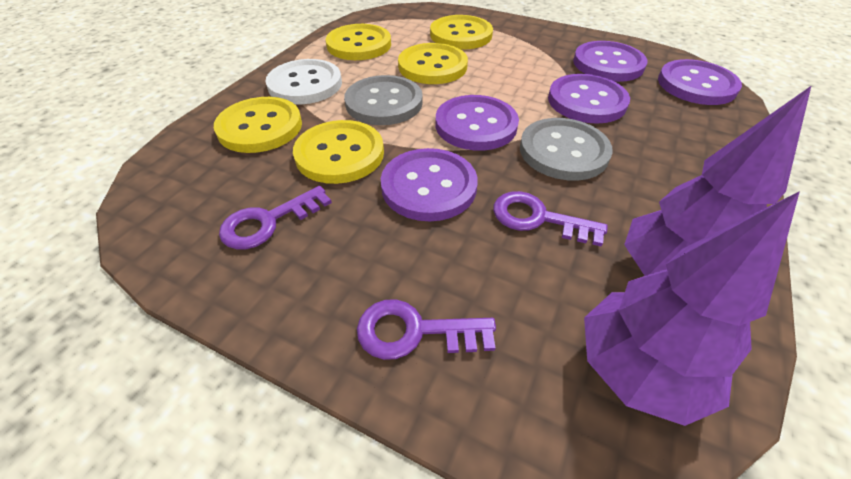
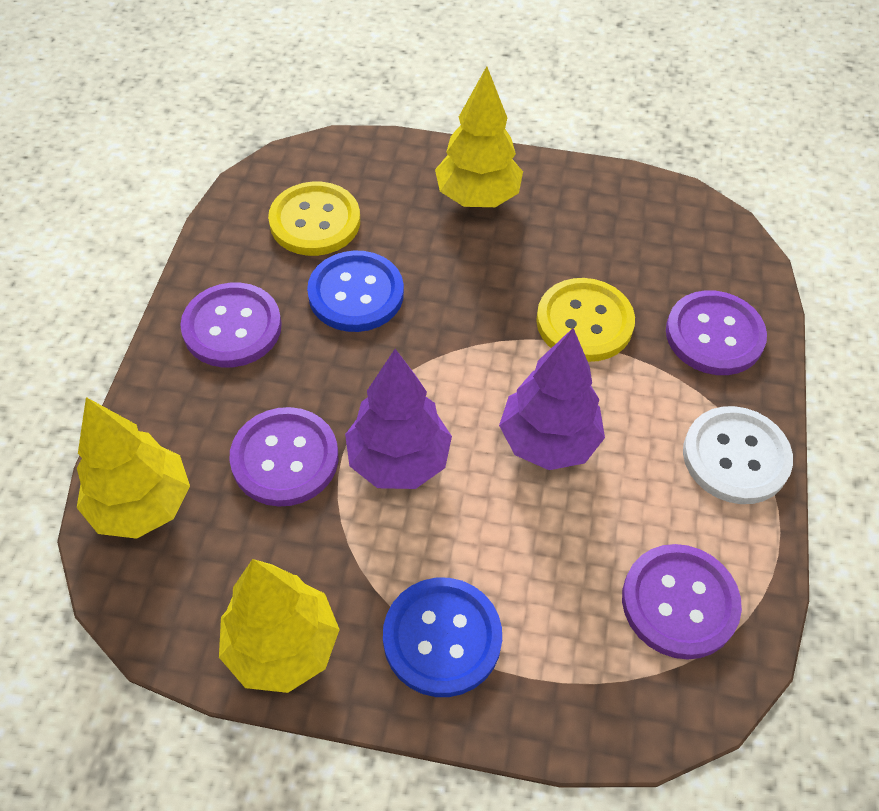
blue button: none = 0 -> [307,251,404,332] [383,578,502,697] = 2
grey button: [344,75,423,125] [520,118,613,181] = 2 -> none = 0
purple button: [381,148,478,221] [436,95,519,151] [548,74,630,124] [573,41,647,82] [658,59,742,105] = 5 -> [180,283,282,367] [229,407,338,507] [622,544,742,659] [666,290,767,375] = 4
purple key: [219,186,332,249] [357,299,496,360] [493,191,608,247] = 3 -> none = 0
yellow button: [214,97,302,153] [293,120,384,184] [326,24,391,60] [398,43,468,84] [430,15,493,49] = 5 -> [268,182,360,256] [536,278,635,362] = 2
yellow tree: none = 0 -> [77,397,190,539] [219,559,340,693] [435,66,523,207] = 3

